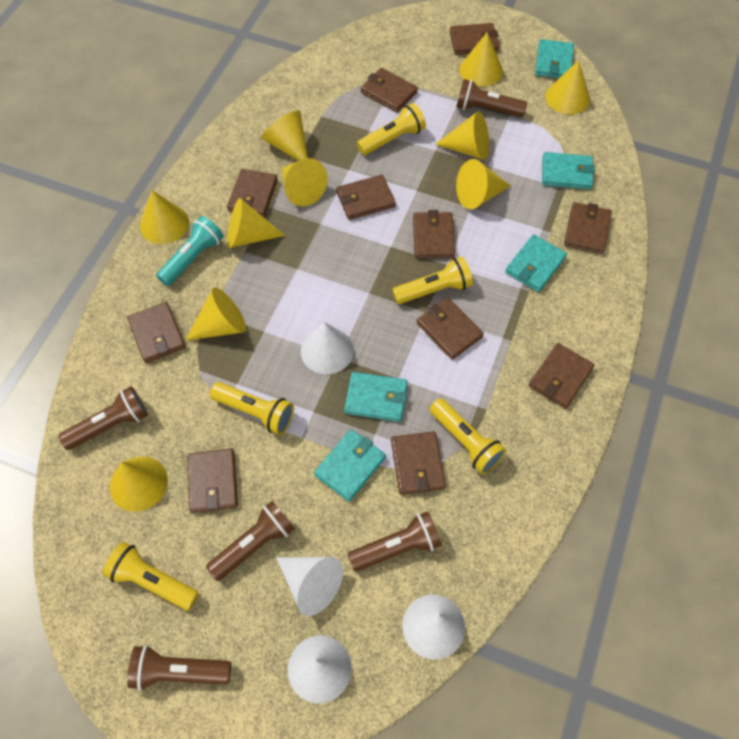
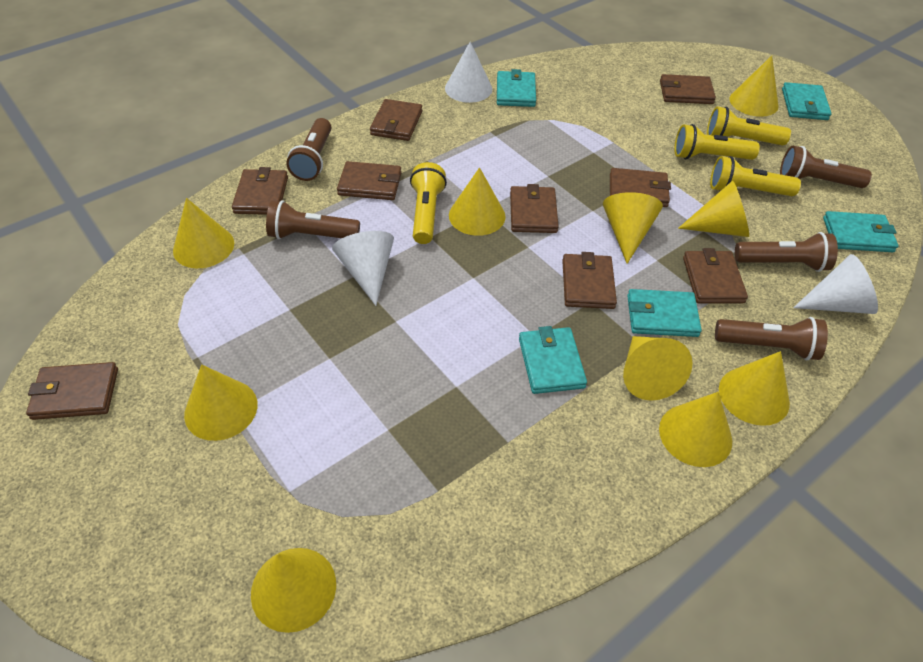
brown wallet: [128,302,185,363] [187,448,238,513] [227,169,278,217] [336,175,396,220] [361,68,418,112] [391,431,446,495] [413,210,455,259] [417,298,484,360] [450,23,499,55] [529,343,595,409] [564,202,612,254] = 11 -> [26,362,118,420] [232,167,288,215] [337,161,402,200] [370,99,422,141] [510,184,559,233] [562,252,617,309] [610,168,671,207] [660,74,716,104] [683,248,748,303] = 9
turquoise flashlight: [156,216,224,286] = 1 -> none = 0
white cone: [276,557,343,616] [288,635,352,703] [301,322,354,374] [402,594,465,660] = 4 -> [332,231,394,306] [445,42,492,103] [793,254,878,314] = 3
yellow flashlight: [103,542,199,611] [210,382,294,435] [357,103,426,155] [392,256,473,304] [430,398,506,474] = 5 -> [410,162,447,244] [674,124,760,160] [707,106,791,146] [710,156,801,196] = 4

